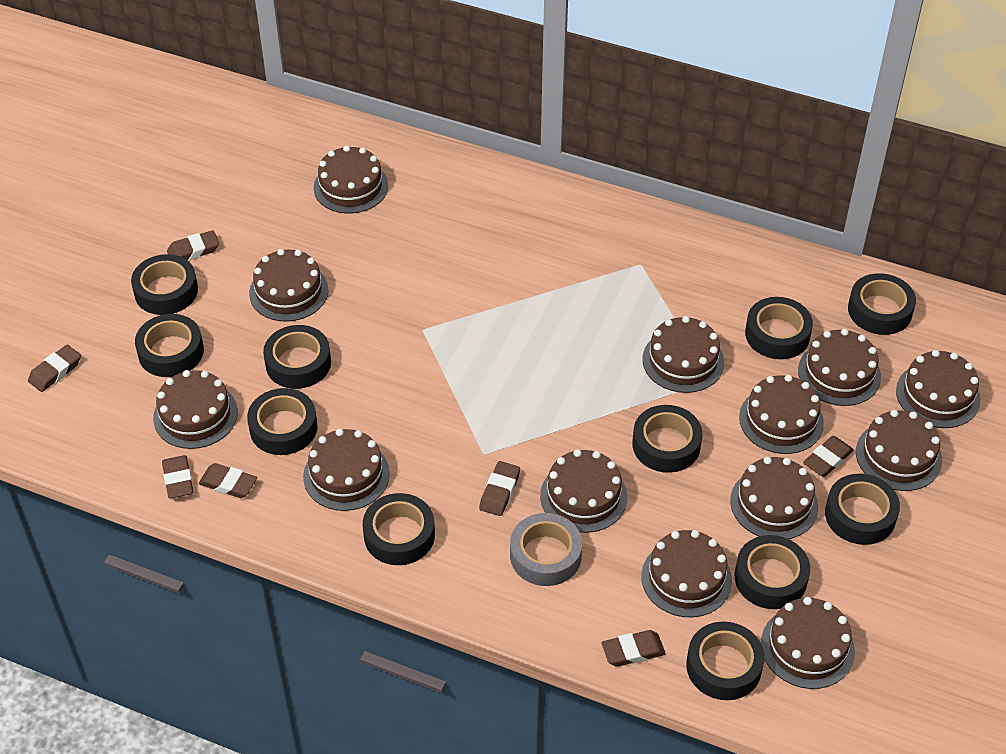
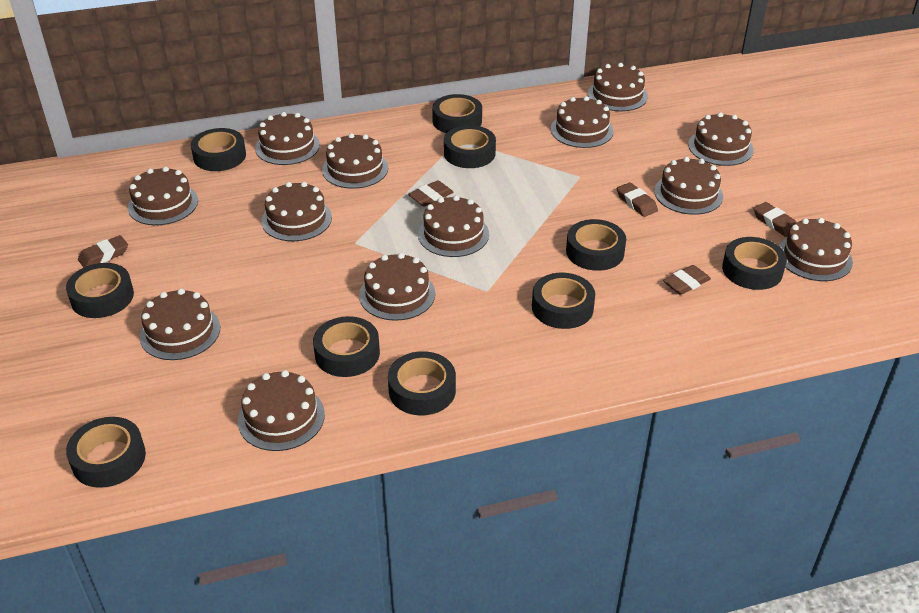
black tape: [131,254,198,315] [135,314,204,377] [247,388,317,455] [263,325,331,389] [363,493,435,565] [632,405,702,473] [686,621,765,700] [735,535,810,609] [745,297,813,359] [825,474,900,545] [848,273,916,335] = 11 -> [66,263,134,318] [66,417,146,488] [191,128,246,171] [313,316,380,377] [388,351,456,415] [432,94,482,133] [444,125,496,168] [532,273,595,329] [566,219,626,271] [722,237,787,290] = 10
brown eraser: [28,345,81,392] [162,455,193,499] [167,230,219,261] [199,463,257,498] [479,461,520,516] [601,630,666,667] [803,436,854,477] = 7 -> [78,235,128,268] [408,180,454,206] [617,182,658,217] [663,265,711,295] [754,202,797,237] = 5
grey tape: [510,513,582,586] = 1 -> none = 0

